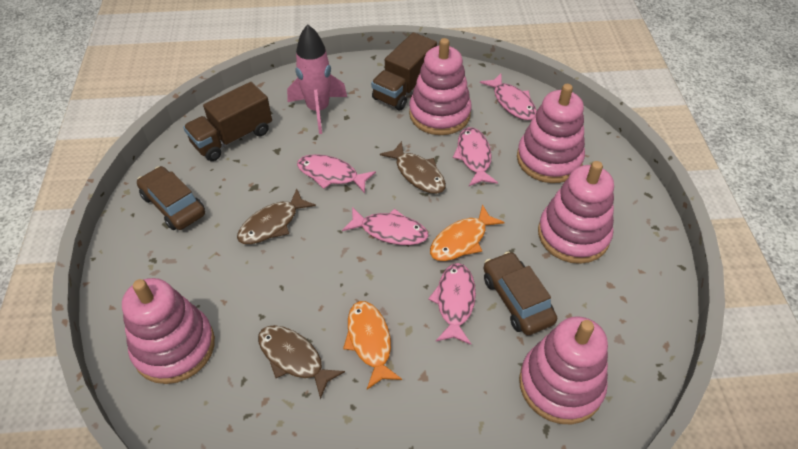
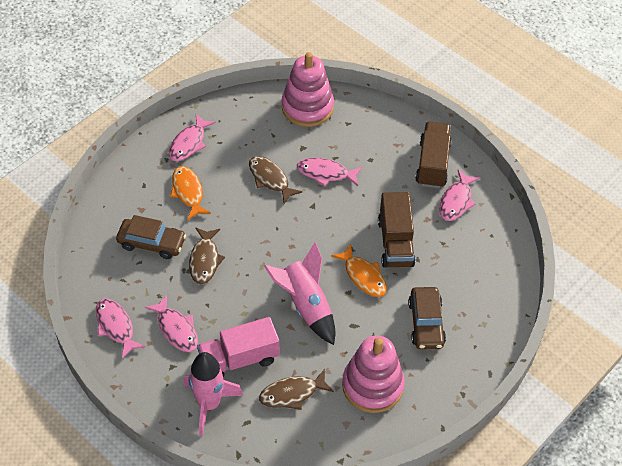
pink rocket: [287,24,347,134] = 1 -> [183,352,243,436] [264,242,335,345] = 2
pink stacking toy: [122,278,215,384] [409,38,472,135] [517,84,585,183] [519,316,608,424] [538,161,614,264] = 5 -> [282,52,334,127] [342,335,405,413] = 2
pink truck: none = 0 -> [197,317,279,377] = 1

